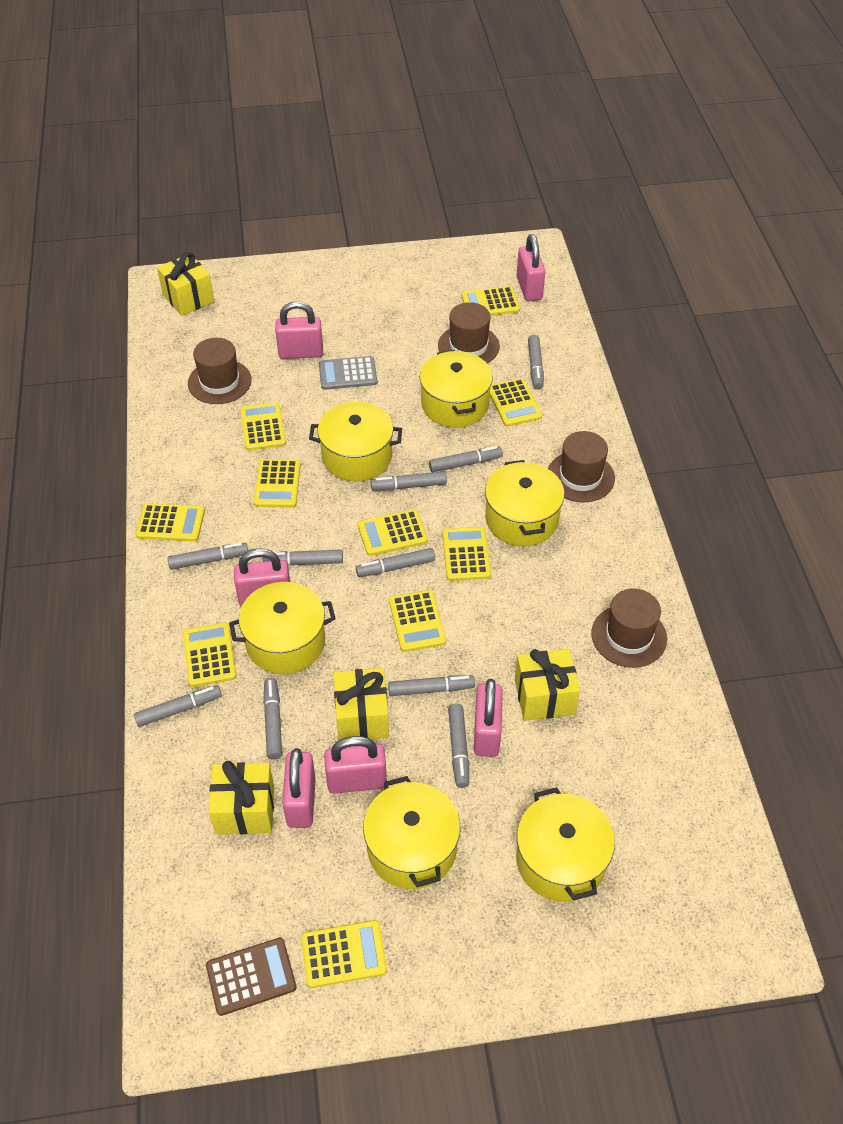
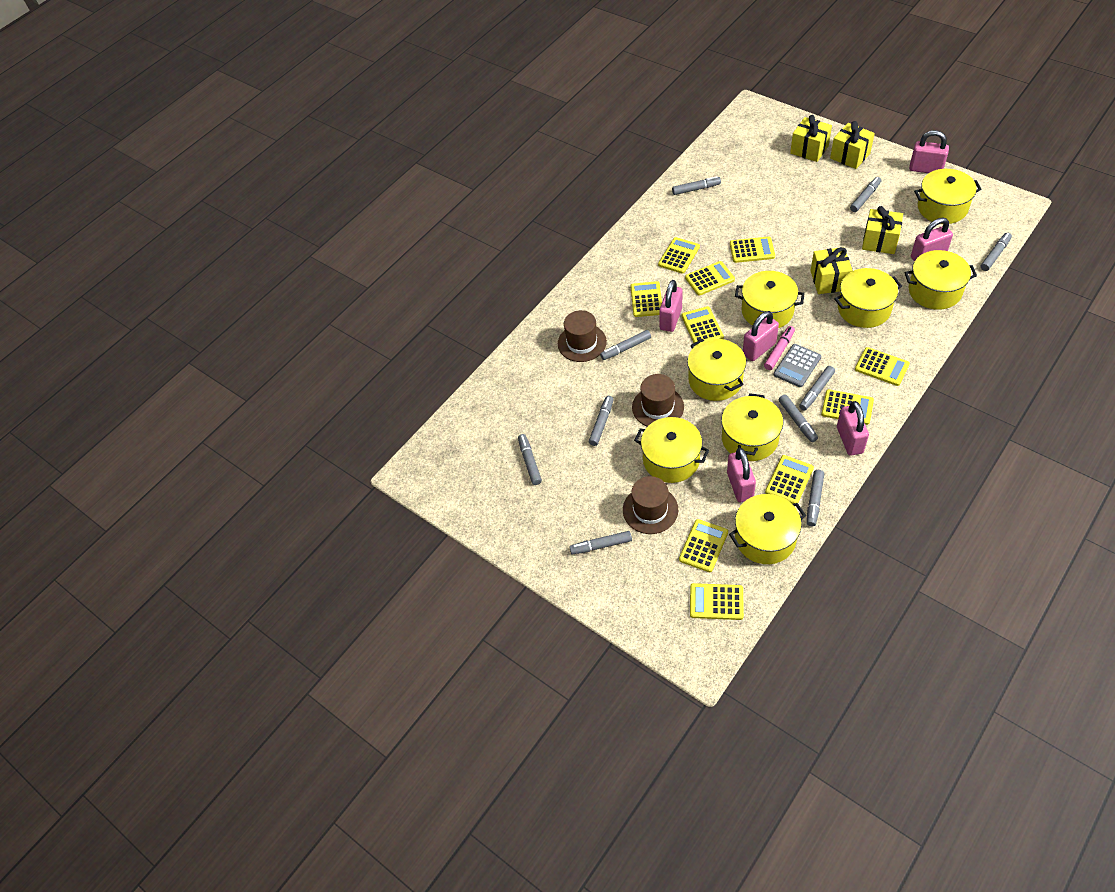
brown calculator: [206,938,297,1016] = 1 -> none = 0
brown hat: [188,338,252,404] [438,302,500,363] [548,431,615,502] [591,588,667,668] = 4 -> [558,310,607,362] [623,476,678,534] [632,374,684,427] = 3
pink marker: none = 0 -> [764,326,795,370] = 1
yellow pot: [229,582,336,674] [309,402,402,481] [363,776,460,889] [419,350,493,428] [485,460,565,546] [516,787,615,902] = 6 -> [634,417,709,483] [687,339,746,401] [721,393,783,461] [729,494,806,564] [735,271,805,328] [834,268,902,328] [905,250,977,310] [914,169,982,224] = 8

